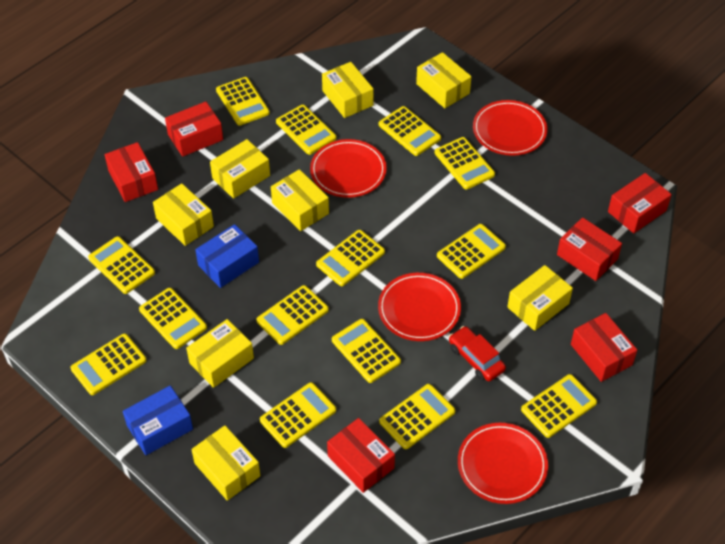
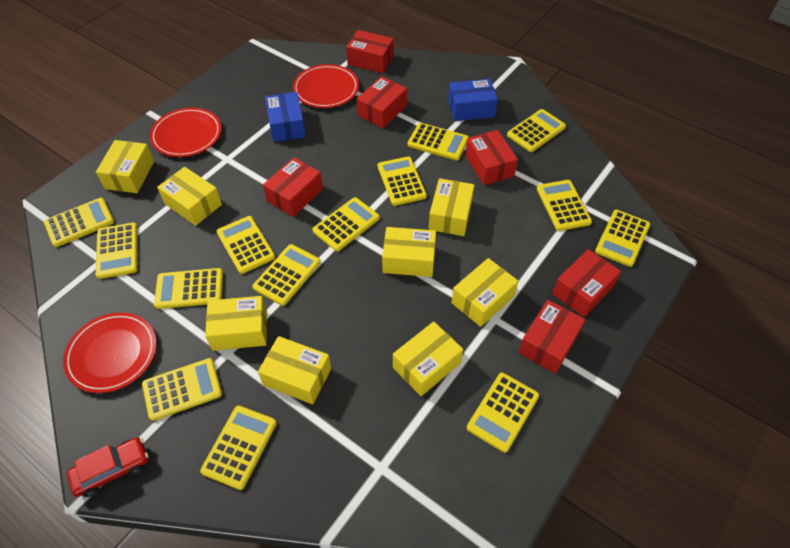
red plate: [310,139,387,198] [378,273,461,341] [458,423,548,504] [473,100,547,156] = 4 -> [63,312,156,393] [150,108,221,157] [293,64,359,108] = 3

